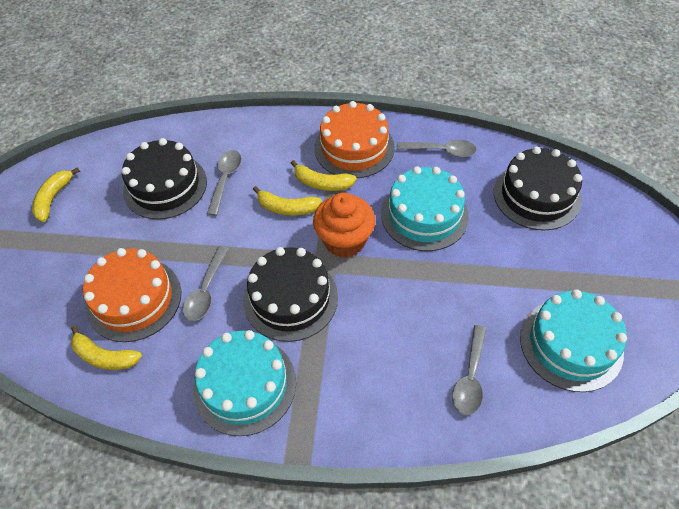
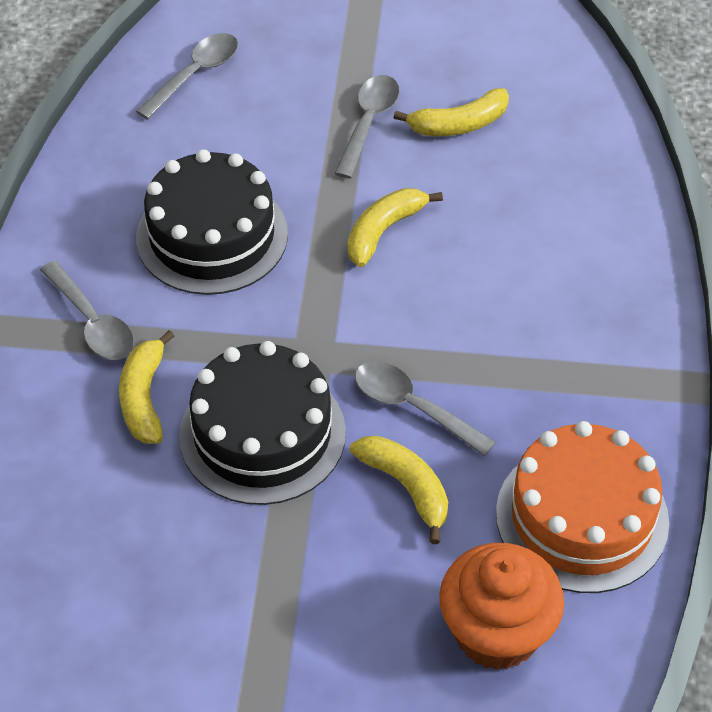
black cake: [122,138,207,219] [243,247,338,342] [494,147,582,230] = 3 -> [136,149,288,295] [179,341,346,505] = 2
orange cake: [83,248,181,342] [314,101,395,178] = 2 -> [496,421,669,593] = 1
turquoise cake: [193,330,296,436] [381,166,469,251] [520,289,627,392] = 3 -> none = 0

